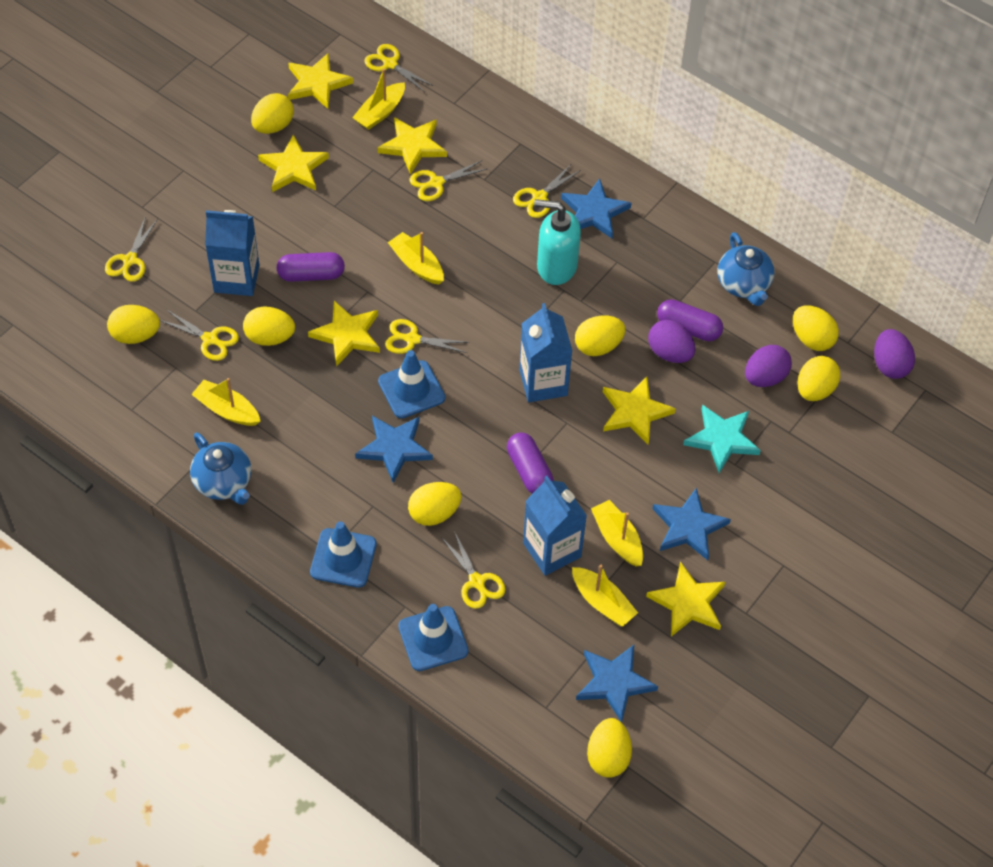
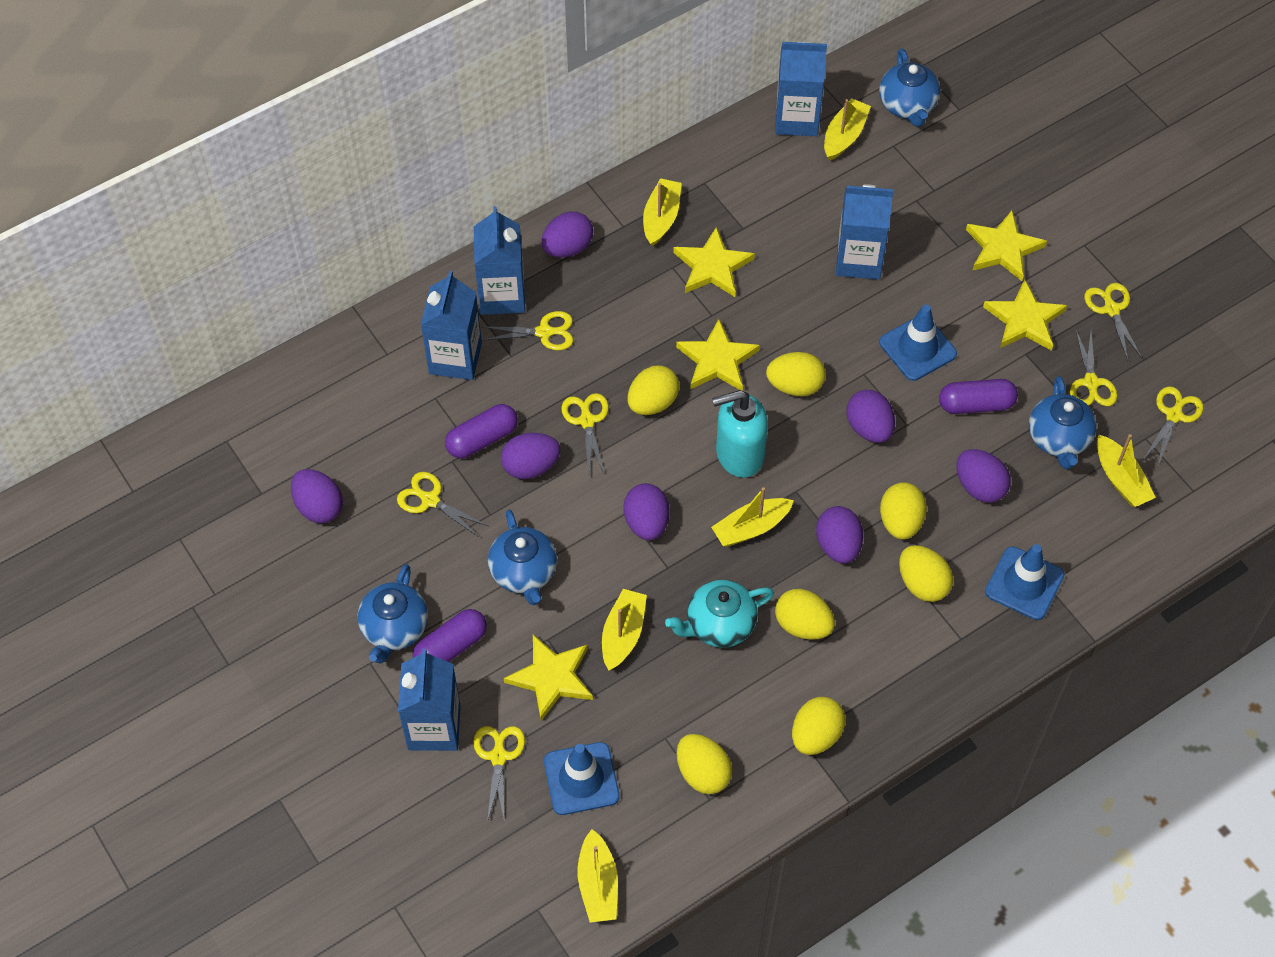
blue carton: [205,210,259,296] [519,303,572,402] [523,476,587,576] = 3 -> [398,649,461,751] [421,271,482,380] [474,206,525,315] [775,42,827,136] [836,184,893,279] = 5
blue star: [355,416,433,483] [561,178,632,238] [576,645,658,723] [652,488,731,560] = 4 -> none = 0
blue teapot: [190,432,251,505] [718,232,774,306] = 2 -> [358,564,428,663] [488,510,557,605] [879,48,940,127] [1029,376,1096,469] = 4
purple egg: [648,320,695,363] [745,345,792,387] [874,329,915,379] = 3 -> [291,469,343,523] [501,433,560,479] [541,211,593,257] [623,483,670,540] [816,506,863,564] [846,390,895,443] [957,449,1011,503] = 7
turquoise star: [683,405,761,473] = 1 -> none = 0
turquoise teapot: none = 0 -> [665,580,774,648] = 1
yellow boat: [191,378,260,426] [352,69,405,130] [388,232,444,285] [572,565,638,627] [591,500,643,566] = 5 -> [578,829,618,923] [602,589,647,671] [643,178,682,246] [711,487,794,547] [824,98,871,161] [1097,434,1156,507] = 6
yellow egg: [107,305,160,344] [243,306,295,346] [251,93,294,134] [408,482,462,526] [575,315,625,356] [587,718,632,778] [793,305,839,351] [798,356,840,401] = 8 -> [628,365,679,415] [677,734,732,794] [766,352,825,396] [775,589,835,640] [792,697,845,755] [880,482,926,539] [899,545,953,602] = 7
yellow star: [258,135,329,192] [288,53,353,109] [308,301,380,367] [377,117,447,175] [603,377,676,444] [646,561,725,637] = 6 -> [504,635,593,721] [673,227,755,297] [676,319,760,391] [966,210,1047,281] [983,280,1067,351] = 5

